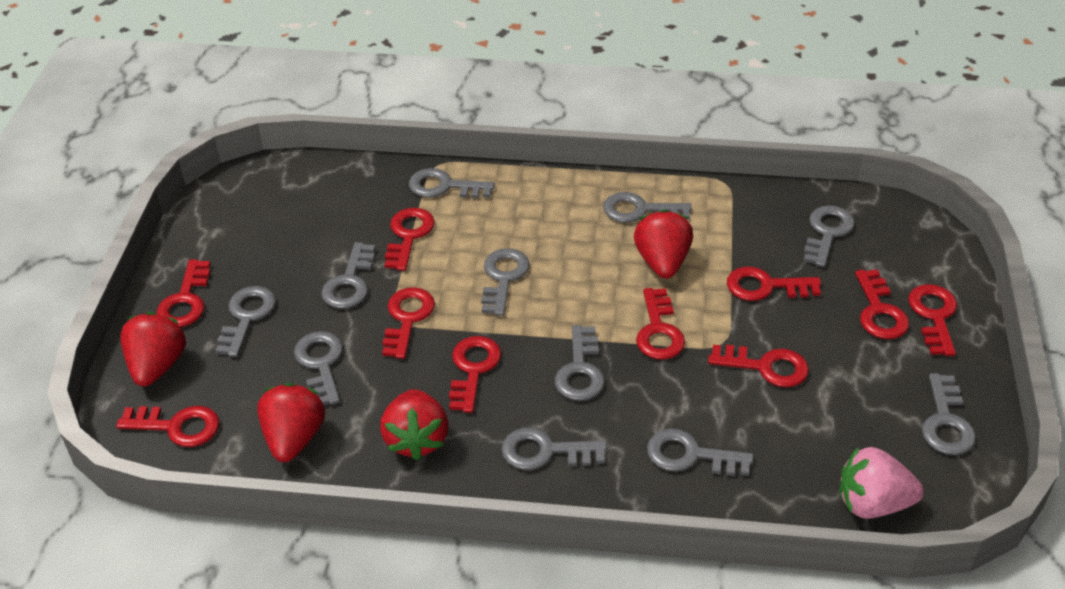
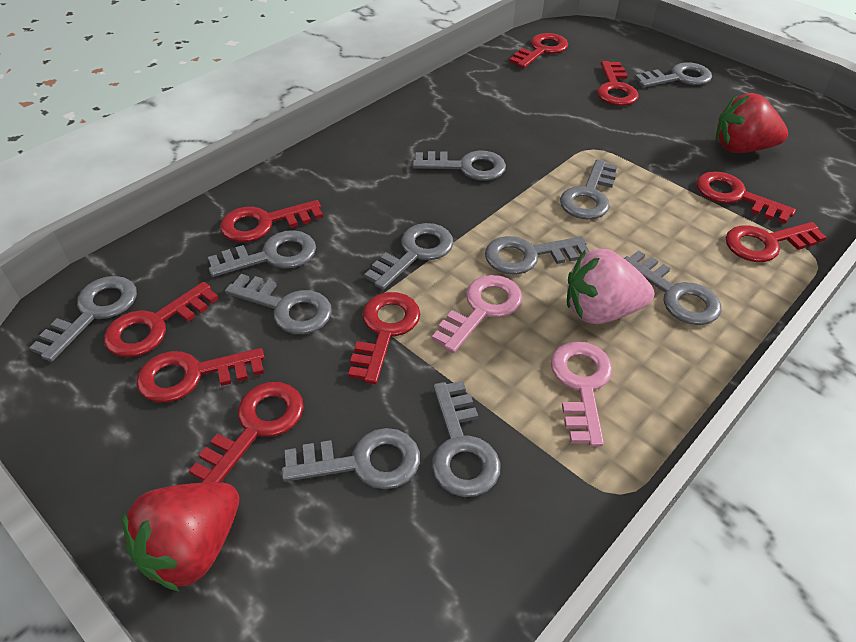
pink key: none = 0 -> [432,275,523,353] [551,341,613,447] = 2
red key: [116,406,219,447] [156,259,211,327] [382,287,435,359] [385,208,435,271] [449,336,501,413] [636,288,685,360] [708,345,809,387] [727,267,821,301] [855,270,909,339] [908,284,957,356] = 10 -> [104,282,219,358] [136,348,264,403] [189,382,304,483] [220,200,323,242] [348,292,420,384] [509,33,568,68] [597,61,639,106] [696,171,796,224] [726,222,827,262] = 9
red strawberry: [120,312,186,386] [257,383,325,462] [380,389,449,461] [634,209,693,279] = 4 -> [122,482,239,592] [716,93,788,153] = 2

